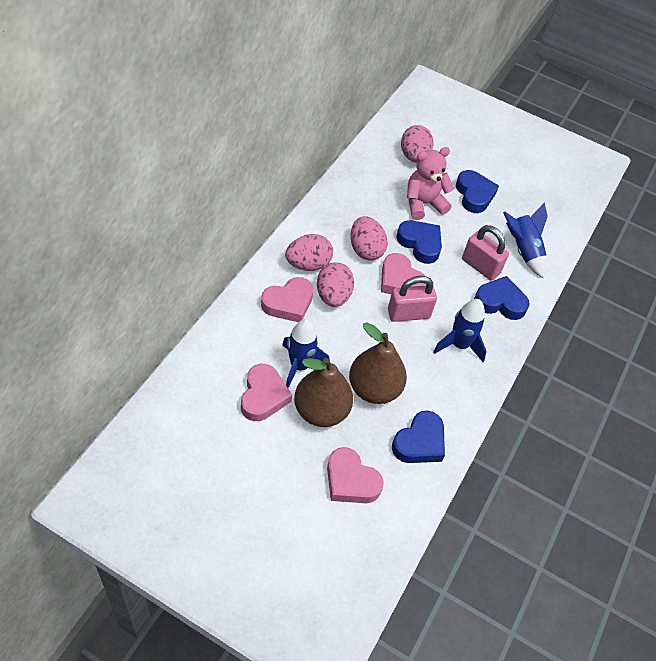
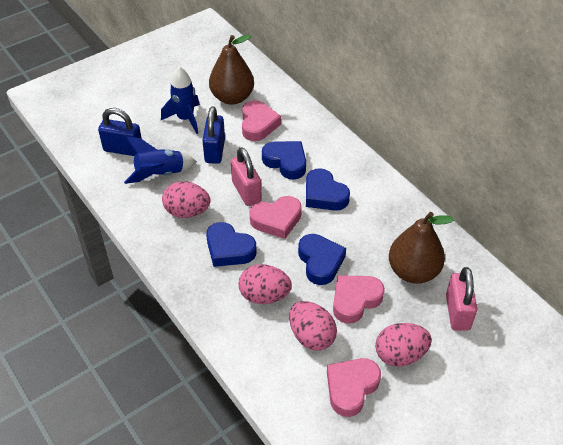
blue padlock: none = 0 -> [98,108,142,156] [202,106,225,164] = 2
blue rocket: [282,319,330,388] [433,299,487,362] [503,202,548,278] = 3 -> [124,136,197,184] [161,67,200,134] = 2
pink teddy bear: [407,147,454,220] = 1 -> none = 0

